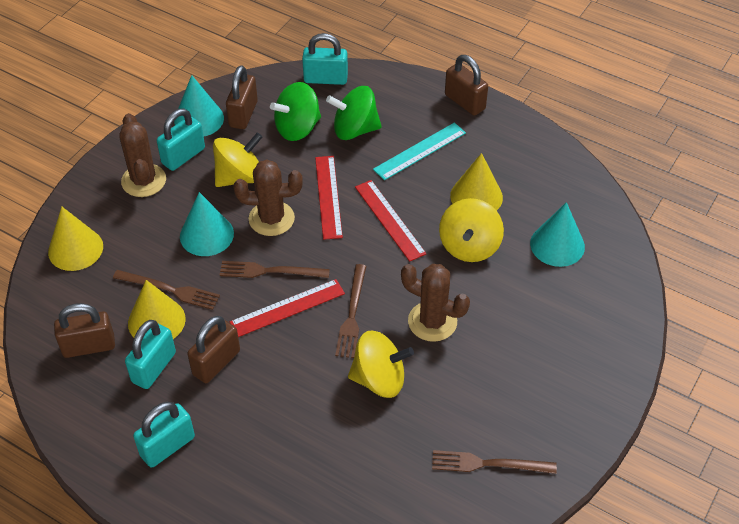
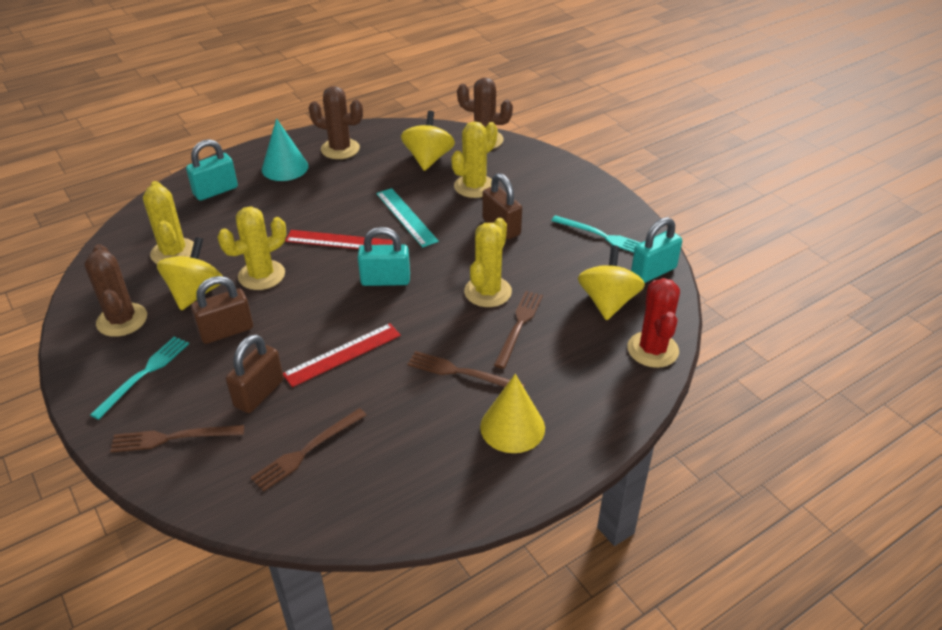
brown padlock: [54,303,115,358] [187,316,240,383] [226,65,258,129] [445,55,488,116] = 4 -> [191,276,253,344] [226,334,284,413] [482,173,522,239] = 3
green spinning top: [270,82,321,141] [326,86,382,140] = 2 -> none = 0
red cactus: none = 0 -> [627,278,680,368] = 1
red ruler: [230,279,345,337] [315,156,343,240] [355,180,427,262] = 3 -> [283,323,401,387] [285,230,393,249] = 2
turquoise cone: [174,75,224,136] [180,192,234,256] [530,202,585,267] = 3 -> [262,118,308,181] = 1
turquoise fork: none = 0 -> [90,336,189,420] [551,215,641,253] = 2
turquoise padlock: [125,320,176,389] [133,402,195,467] [157,109,205,171] [302,33,348,85] = 4 -> [186,139,238,201] [358,227,410,286] [631,217,682,283] = 3
yellow cactus: none = 0 -> [143,181,194,264] [217,206,286,290] [451,121,498,198] [464,218,512,307] = 4
yellow cone: [48,207,103,271] [128,280,186,339] [450,153,503,211] = 3 -> [480,374,545,453] = 1

